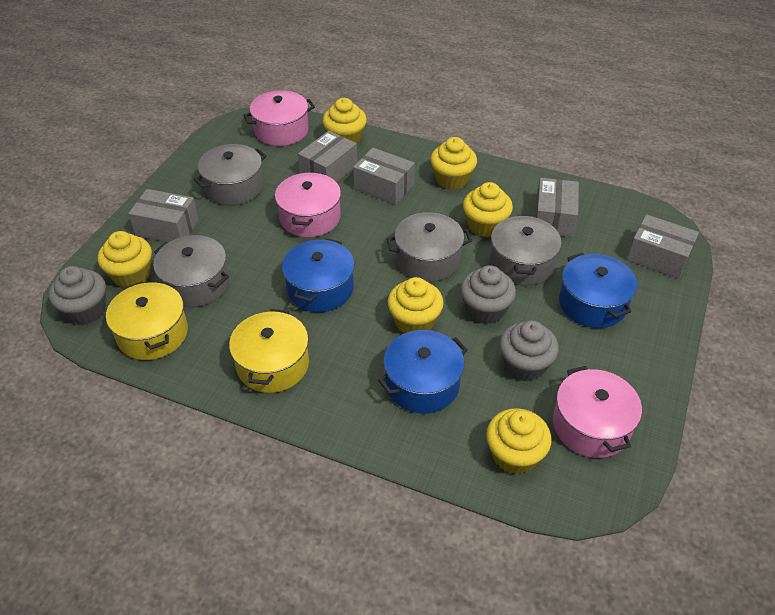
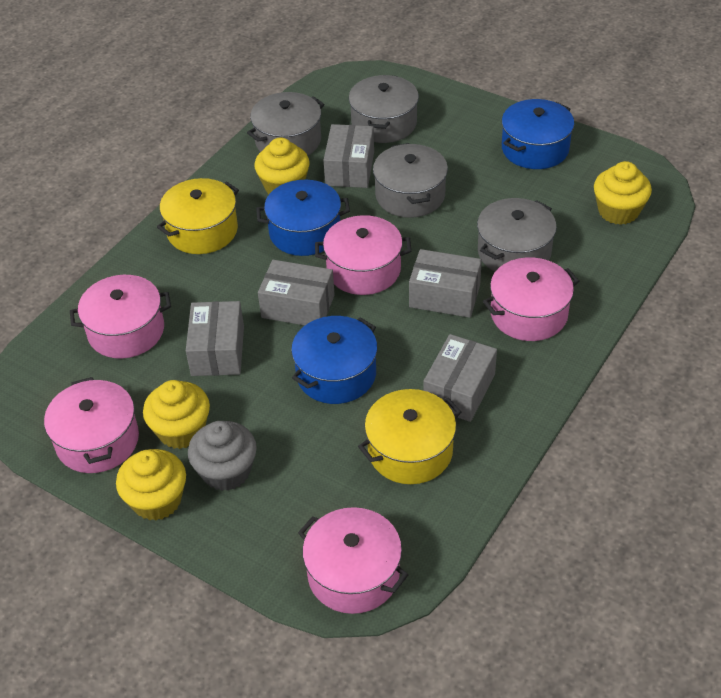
grey cupcake: [48,266,106,325] [460,265,516,324] [500,320,559,382] = 3 -> [188,421,257,491] = 1
pink pot: [243,90,315,146] [275,172,341,237] [553,366,642,458] = 3 -> [44,377,139,473] [70,275,171,359] [298,507,408,614] [315,215,411,295] [483,257,579,341] = 5
yellow cupcake: [98,231,152,288] [322,98,367,145] [388,277,444,333] [430,137,477,190] [463,182,513,237] [486,408,551,474] = 6 -> [116,449,186,521] [143,380,210,449] [255,137,310,194] [594,161,652,225] = 4

